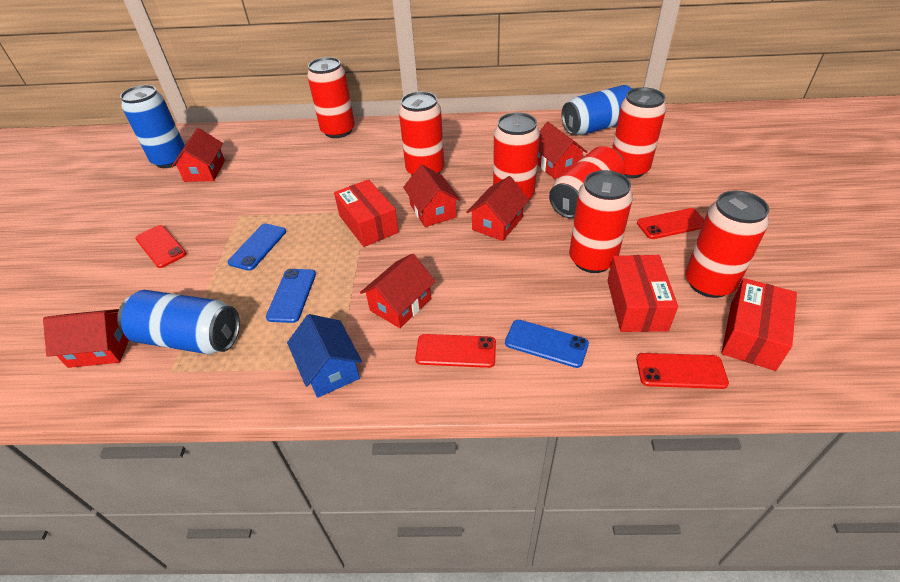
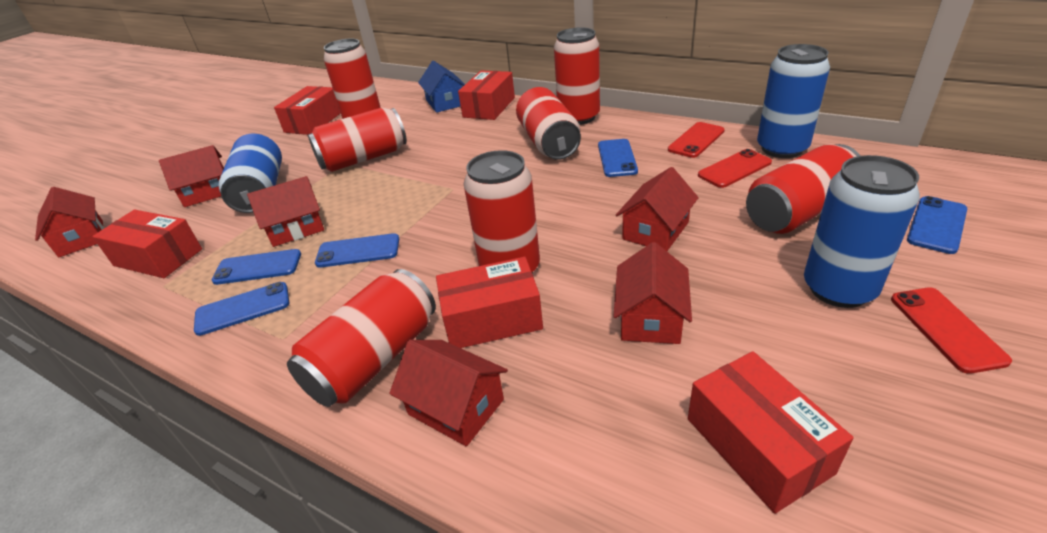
blue phone: [228,223,286,271] [266,269,316,323] [505,320,589,368] = 3 -> [194,282,289,336] [212,249,301,285] [315,233,399,268] [598,139,638,177] [907,196,967,254] = 5
red box: [334,179,399,247] [607,255,678,332] [721,278,797,371] = 3 -> [92,210,202,278] [274,86,341,135] [436,257,543,348] [458,70,515,120] [688,351,854,514] = 5
red phone: [135,225,187,268] [415,334,496,368] [636,353,729,389] [637,208,705,239] = 4 -> [668,122,725,158] [698,149,772,188] [891,287,1012,374] = 3

